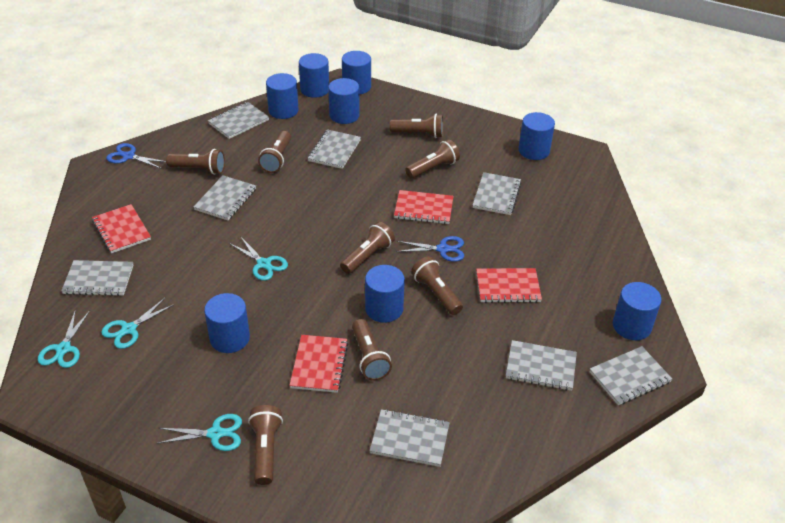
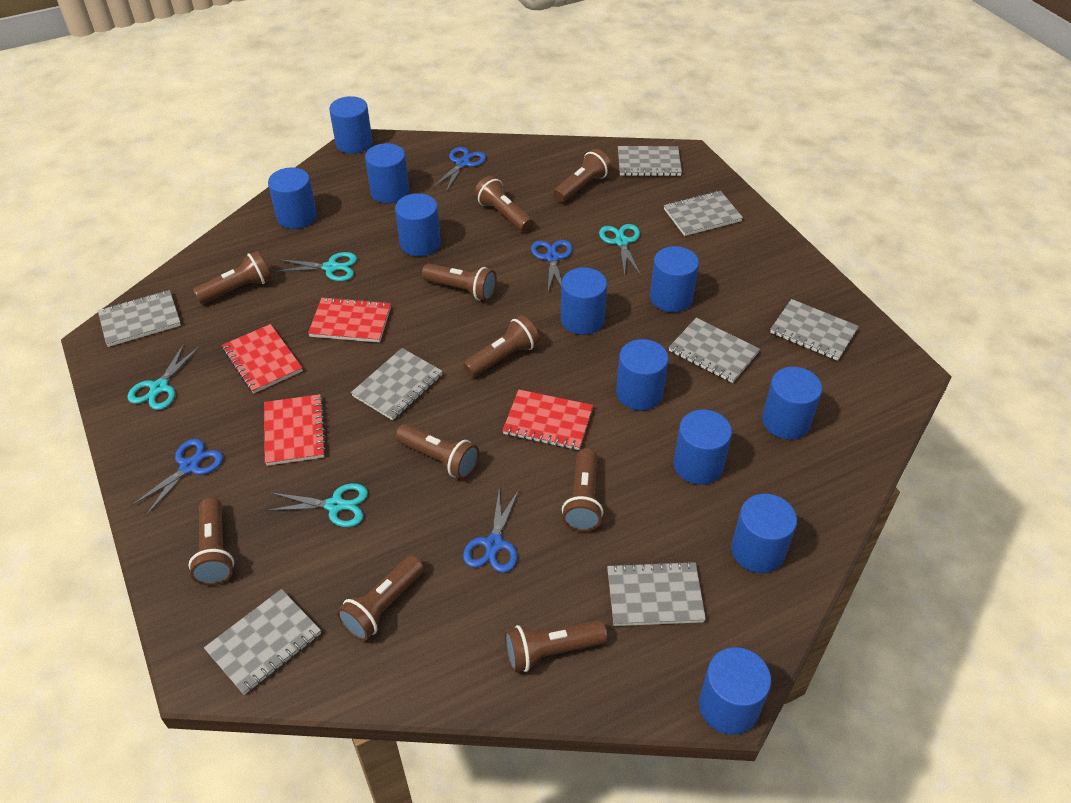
blue cylinder: [204,293,250,353] [266,73,299,119] [299,53,329,98] [328,78,360,124] [342,51,371,95] [365,265,405,323] [518,112,555,160] [613,282,661,340] = 8 -> [268,168,317,229] [329,96,373,154] [365,143,409,203] [395,193,441,256] [561,268,607,335] [616,339,669,411] [650,246,699,312] [673,410,732,485] [699,647,771,735] [731,494,797,573] [762,367,822,440] = 11
blue scissors: [106,143,166,169] [396,236,464,262] = 2 -> [131,439,223,516] [433,147,486,192] [463,488,519,573] [531,240,573,291] = 4
brown flashlight: [166,149,225,175] [248,405,283,485] [258,131,291,173] [340,222,395,274] [352,319,392,381] [390,114,443,138] [406,139,460,179] [411,256,463,315] = 8 -> [188,497,234,586] [193,251,272,304] [336,555,424,641] [396,424,479,479] [422,264,497,301] [463,315,540,377] [474,176,533,232] [504,620,607,673] [553,149,611,202] [562,448,603,532] = 10

